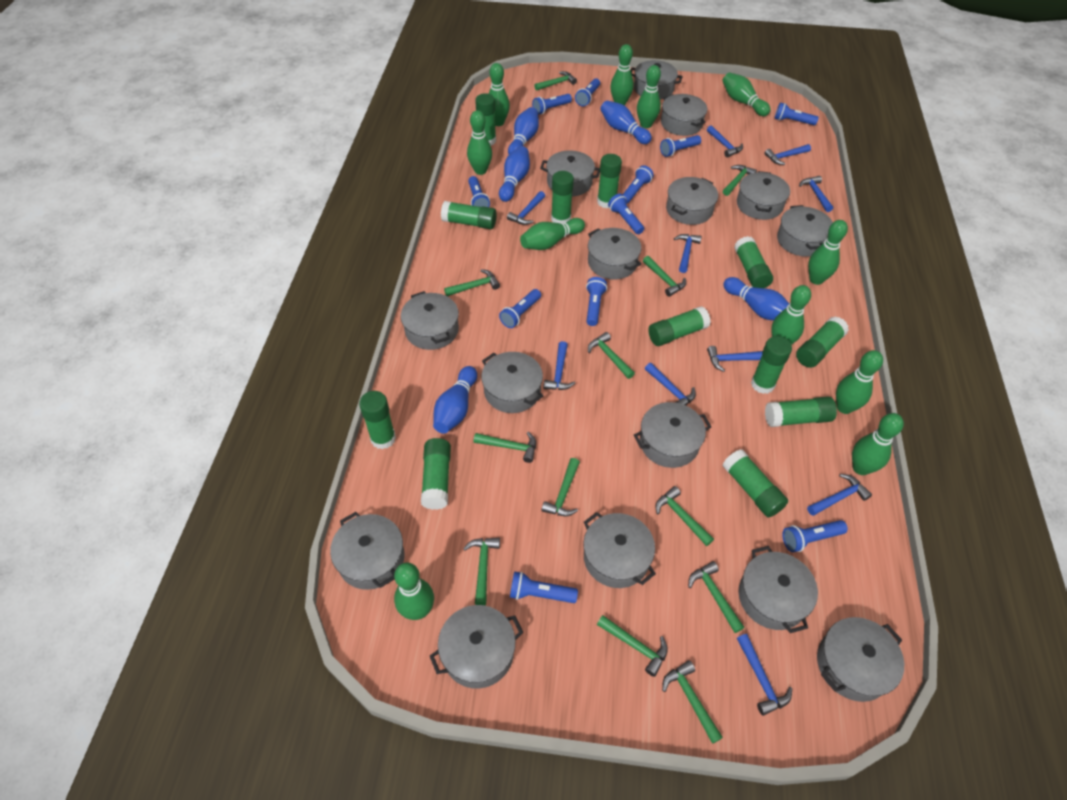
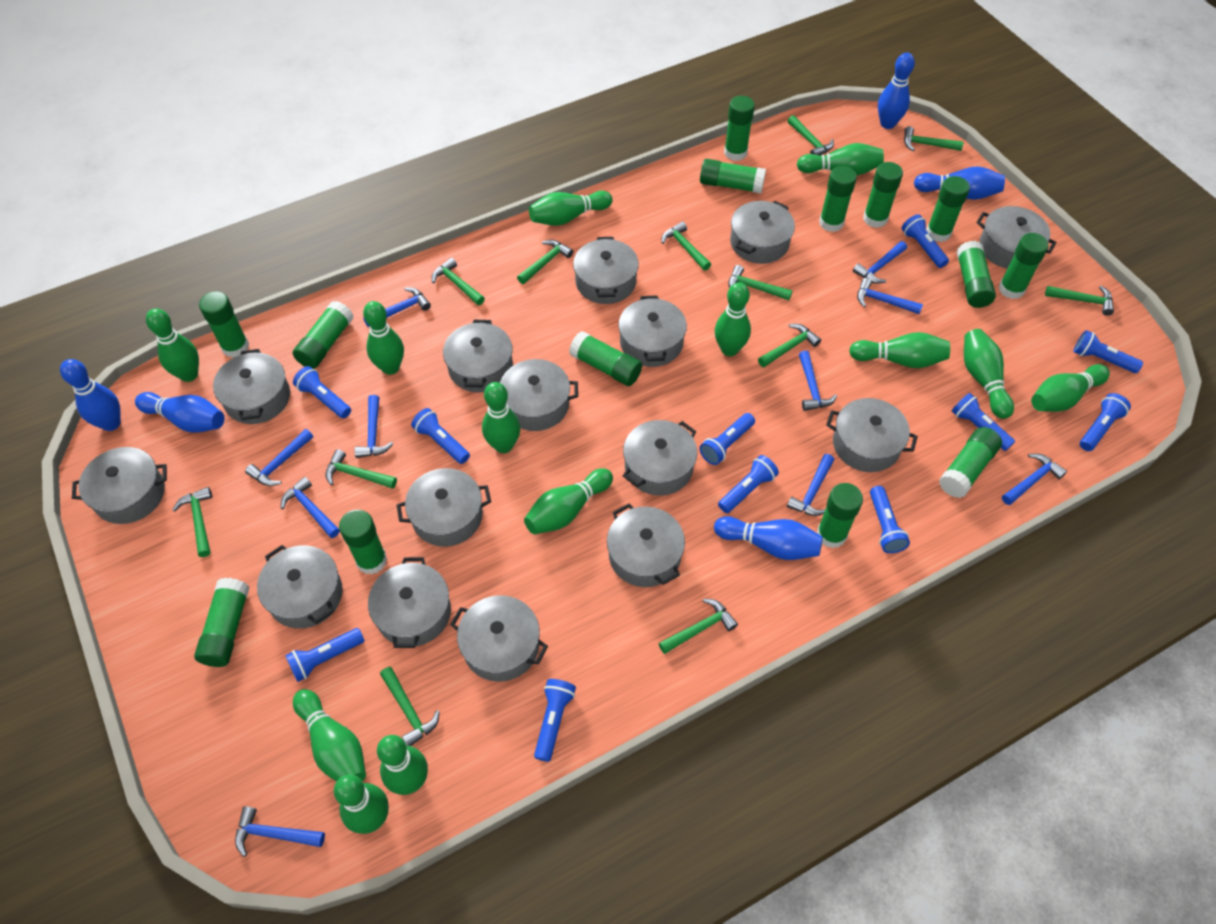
green bowling pin: [394,562,434,620] [467,110,492,175] [489,63,510,126] [520,218,585,250] [610,44,634,106] [637,65,661,128] [722,72,771,116] [771,285,811,345] [808,220,848,285] [836,350,883,414] [852,413,904,475] = 11 -> [146,308,199,382] [293,689,366,782] [334,775,389,834] [363,301,404,375] [377,735,428,795] [482,382,520,453] [524,468,613,534] [529,191,612,226] [715,282,751,356] [797,143,884,176] [849,332,950,368] [964,329,1014,419] [1031,364,1110,412] = 13
green glue stick: [359,391,396,449] [421,438,451,510] [441,201,497,229] [475,93,496,146] [551,171,574,223] [597,154,622,208] [648,306,711,346] [722,449,788,517] [734,236,773,288] [751,336,792,394] [765,396,837,427] [796,316,849,368] = 12 -> [194,578,249,667] [199,291,249,358] [293,301,354,369] [339,510,387,575] [569,331,642,386] [700,159,766,194] [724,96,755,161] [817,483,863,548] [819,166,857,232] [863,162,903,228] [926,176,970,242] [939,427,1002,498] [957,241,996,308] [999,233,1049,299] = 14

